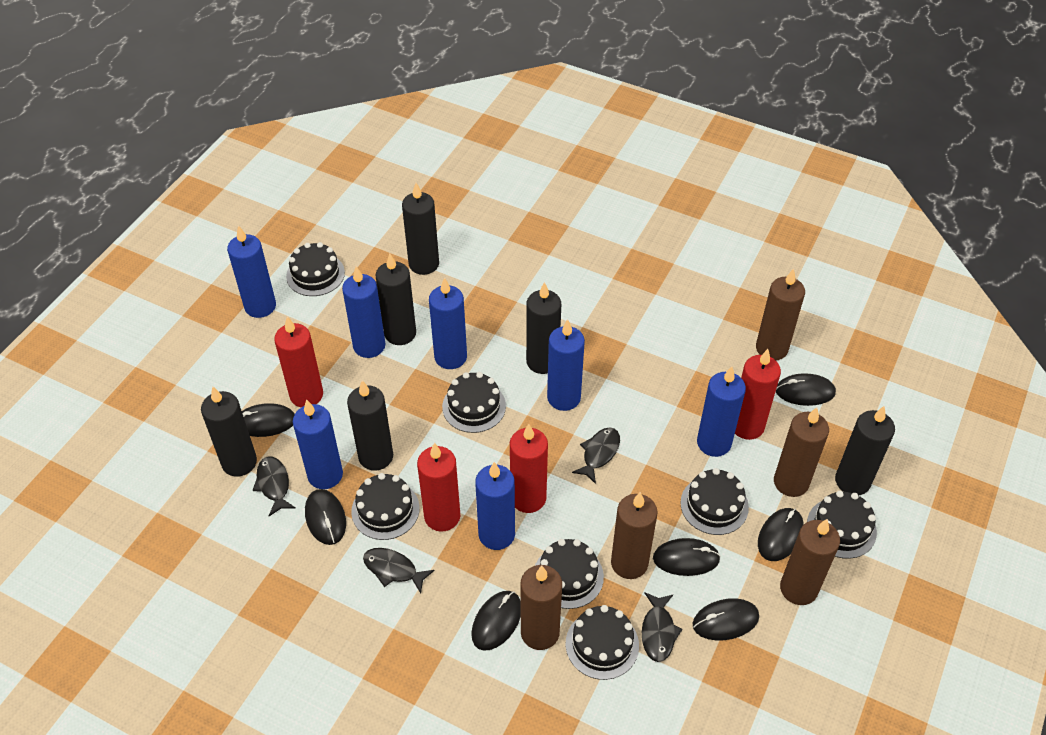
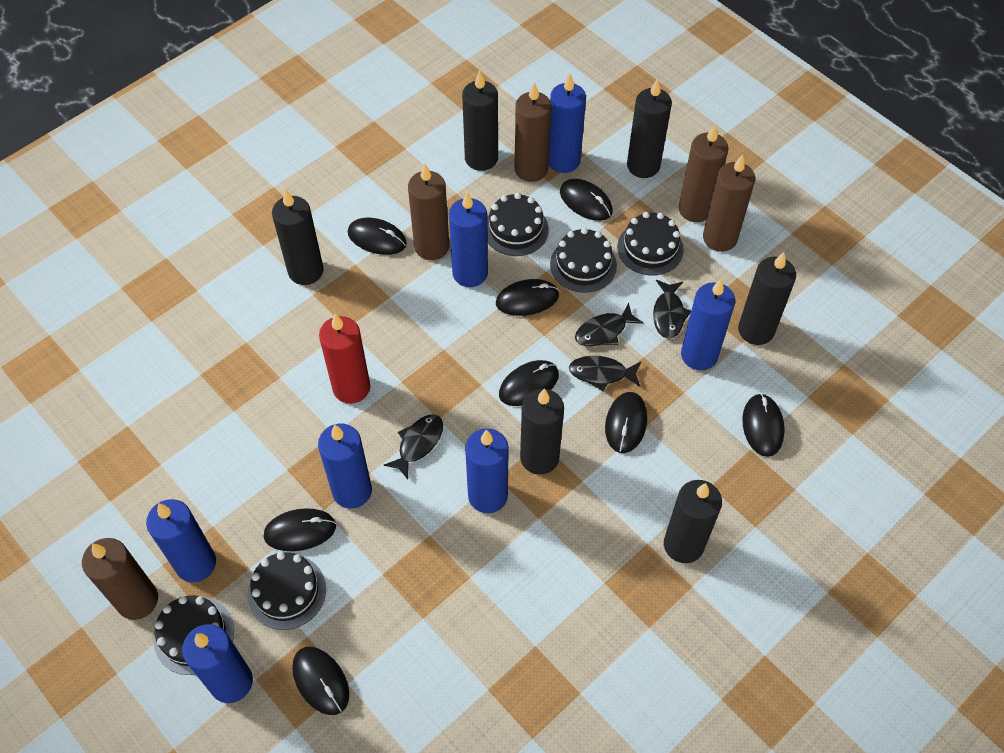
black cake: [286,242,345,296] [351,473,420,540] [442,372,506,433] [535,539,604,609] [566,605,639,680] [680,468,749,535] [807,491,877,559] = 7 -> [153,595,234,675] [248,552,326,630] [487,193,549,256] [550,228,617,293] [617,212,684,276] = 5
black mouse: [242,403,295,437] [305,489,346,545] [471,591,521,651] [653,538,721,576] [692,598,759,641] [758,508,804,561] [776,373,836,406] = 7 -> [263,508,336,551] [292,647,349,715] [348,218,407,255] [496,279,559,316] [499,360,559,406] [560,179,613,221] [605,392,647,453] [742,393,785,457] = 8
red candle: [274,317,323,407] [417,442,460,532] [510,424,548,513] [735,349,781,440] = 4 -> [319,314,370,404] = 1

